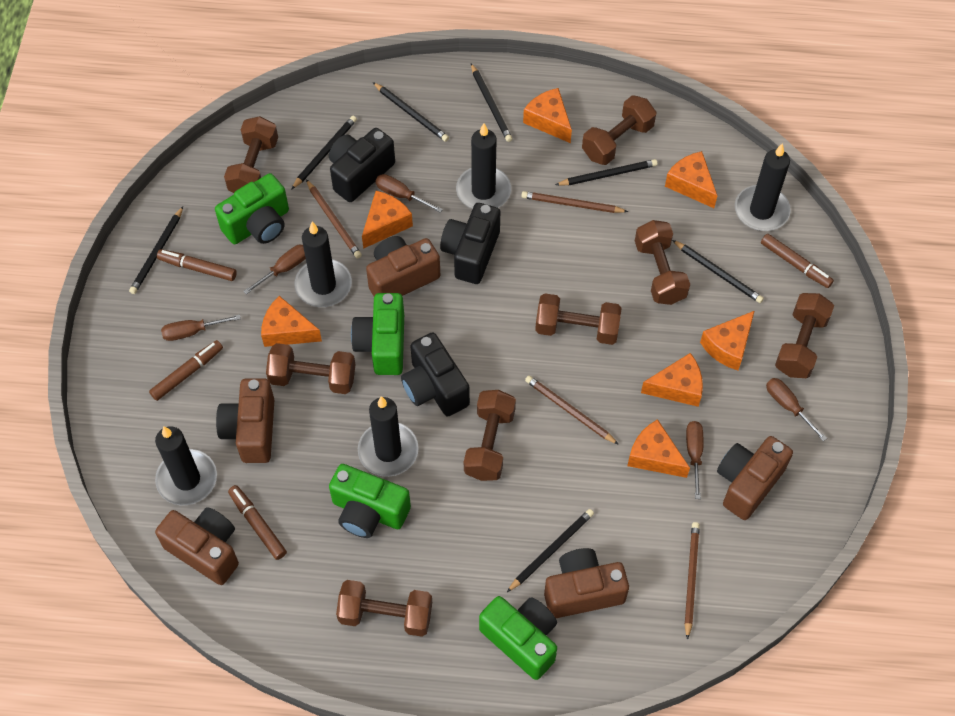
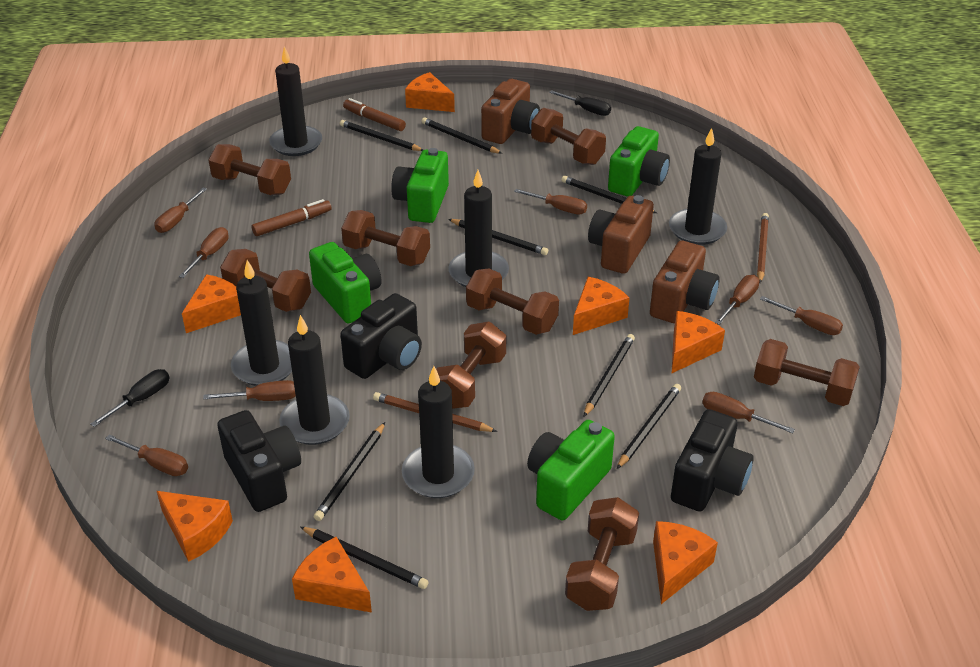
black candle: [155,426,217,505] [294,222,352,307] [358,396,419,477] [456,123,511,209] [735,143,791,231] = 5 -> [231,260,292,386] [269,46,322,156] [279,315,350,445] [402,366,475,498] [448,170,509,287] [669,128,727,245] = 6
black pencil: [129,207,183,294] [291,116,357,190] [373,82,449,142] [471,63,513,142] [507,509,594,592] [555,159,658,185] [672,240,764,303] = 7 -> [300,527,428,589] [314,422,385,521] [340,120,423,151] [422,118,503,154] [448,219,548,255] [562,176,657,213] [584,334,635,417] [617,384,681,469] = 8
black screwdriver: none = 0 -> [91,369,169,427] [549,90,611,116] = 2
brown camera: [155,507,239,585] [216,378,274,463] [366,236,440,296] [544,548,629,618] [717,436,793,520] = 5 -> [481,79,540,144] [588,195,654,274] [650,241,719,323] = 3
brown marker: [149,340,223,401] [157,249,237,281] [228,485,287,560] [761,234,834,288] = 4 -> [252,199,332,236] [343,98,406,131] = 2
brown pencil: [306,179,362,258] [521,191,628,213] [525,375,619,445] [685,522,700,640] = 4 -> [373,392,497,432] [757,213,769,283] = 2
brown screwdriver: [161,315,241,341] [244,245,306,294] [375,174,443,213] [686,421,703,499] [766,378,827,441] = 5 -> [105,434,188,476] [155,188,207,233] [179,227,229,278] [203,380,296,401] [514,189,587,215] [702,392,795,433] [715,275,760,325] [760,296,843,335] = 8

